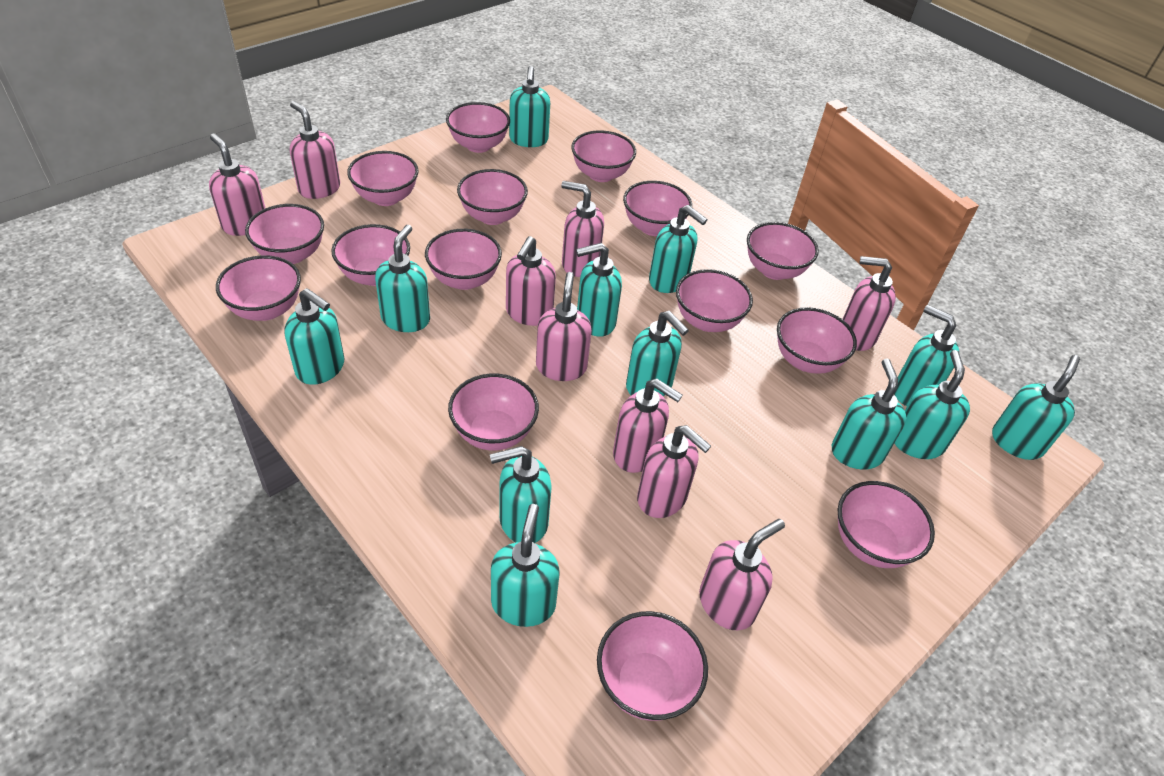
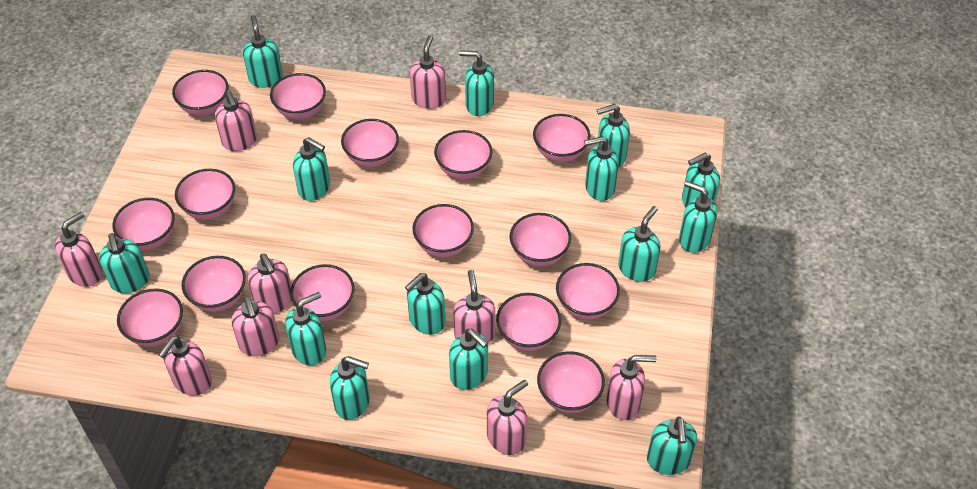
turquoise soap dispenser: [285,288,345,385] [375,225,430,332] [489,446,552,543] [491,504,560,627] [509,66,550,147] [576,243,622,337] [626,311,689,396] [649,205,707,293] [832,359,906,470] [894,305,959,406] [895,350,970,459] [992,355,1080,460] = 12 -> [99,233,150,293] [243,15,283,88] [285,292,326,365] [293,137,330,201] [330,356,370,420] [405,273,446,335] [449,329,488,390] [459,50,494,116] [584,136,619,201] [597,104,630,167] [618,206,661,282] [647,416,697,475] [679,181,717,253] [682,152,720,208] = 14

